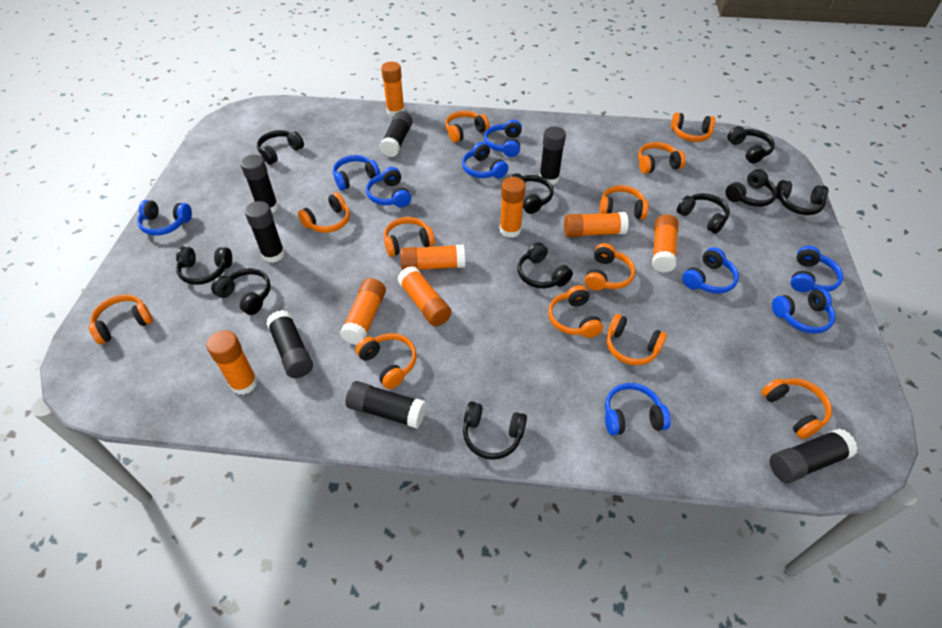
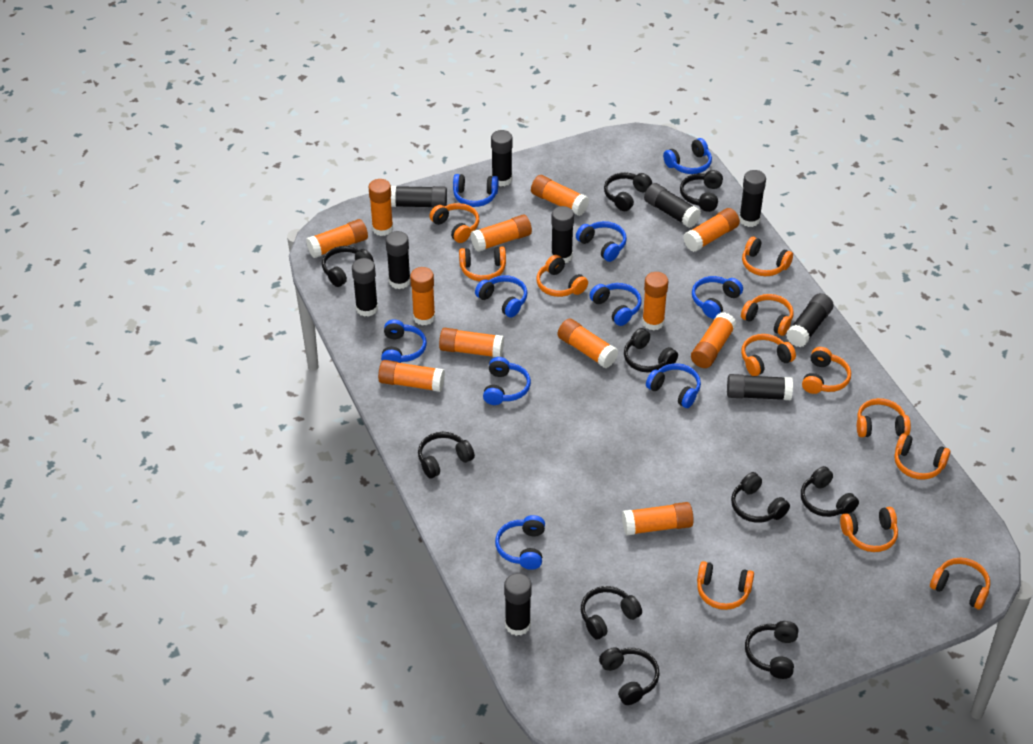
black glue stick: [241,155,279,213] [245,201,285,263] [266,310,313,378] [346,381,426,428] [380,111,412,157] [539,126,566,185] [770,428,858,483] = 7 -> [352,258,378,317] [385,231,411,289] [391,186,447,208] [491,130,513,186] [504,573,532,636] [551,206,574,263] [644,183,701,228] [727,374,793,400] [739,170,766,227] [786,293,834,347] = 10
blue headphones: [137,200,192,236] [333,155,380,190] [366,167,411,207] [462,142,508,178] [484,120,522,157] [605,383,671,435] [682,247,739,294] [772,289,836,334] [790,246,843,292] = 9 -> [381,319,427,363] [453,174,499,207] [475,275,527,317] [483,357,531,405] [495,515,545,570] [576,221,627,262] [590,283,642,326] [646,363,701,408] [663,138,712,174] [692,276,743,319] = 10
orange glue stick: [206,330,258,395] [340,278,386,345] [381,62,405,117] [397,266,451,326] [400,244,465,271] [500,177,526,238] [564,212,629,237] [652,214,678,273] = 8 -> [306,219,368,258] [369,179,393,236] [378,360,445,392] [410,267,435,326] [439,328,504,357] [471,214,532,252] [531,175,589,216] [558,318,618,368] [622,502,694,536] [642,272,668,330] [683,208,740,252] [691,312,737,368] = 12

